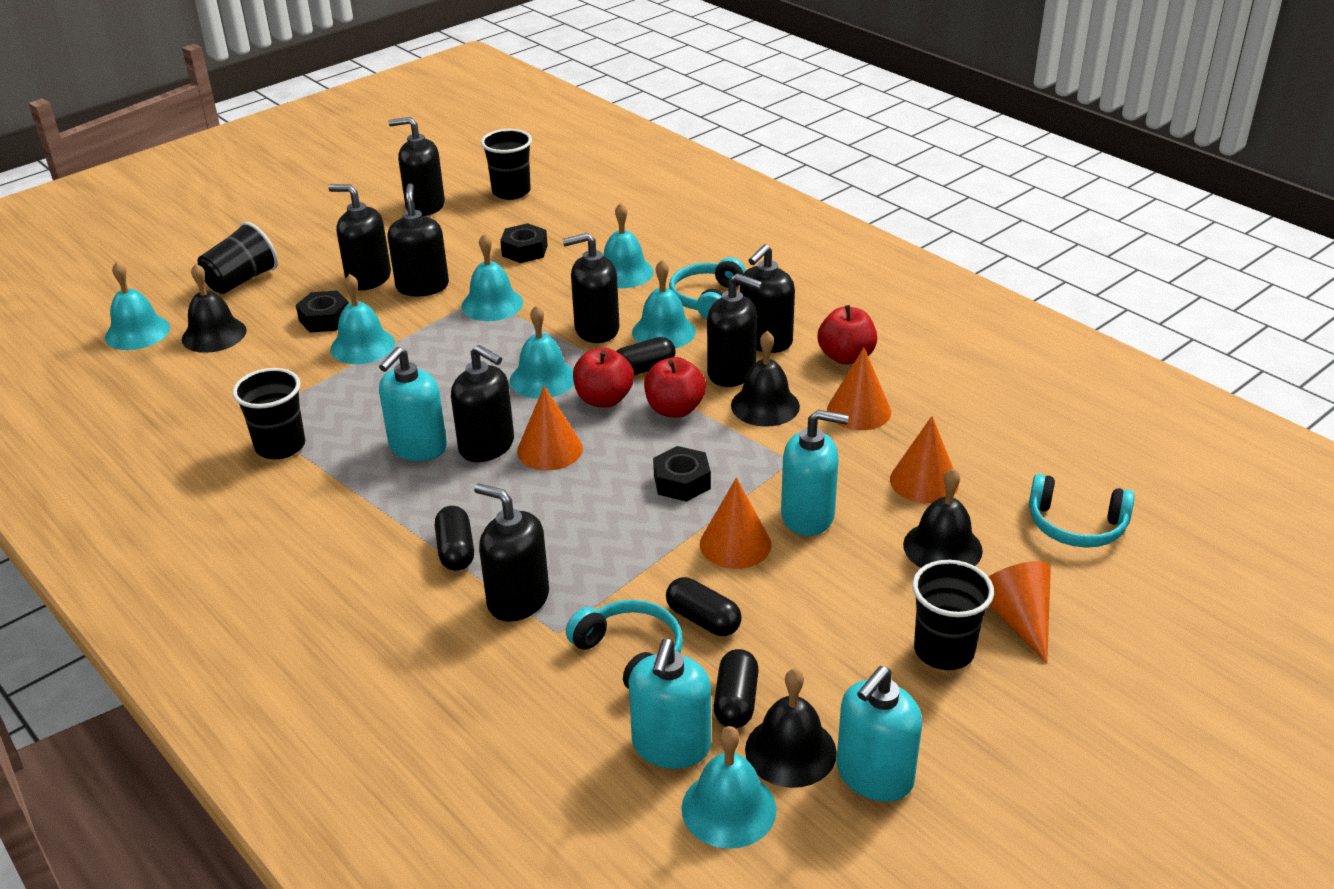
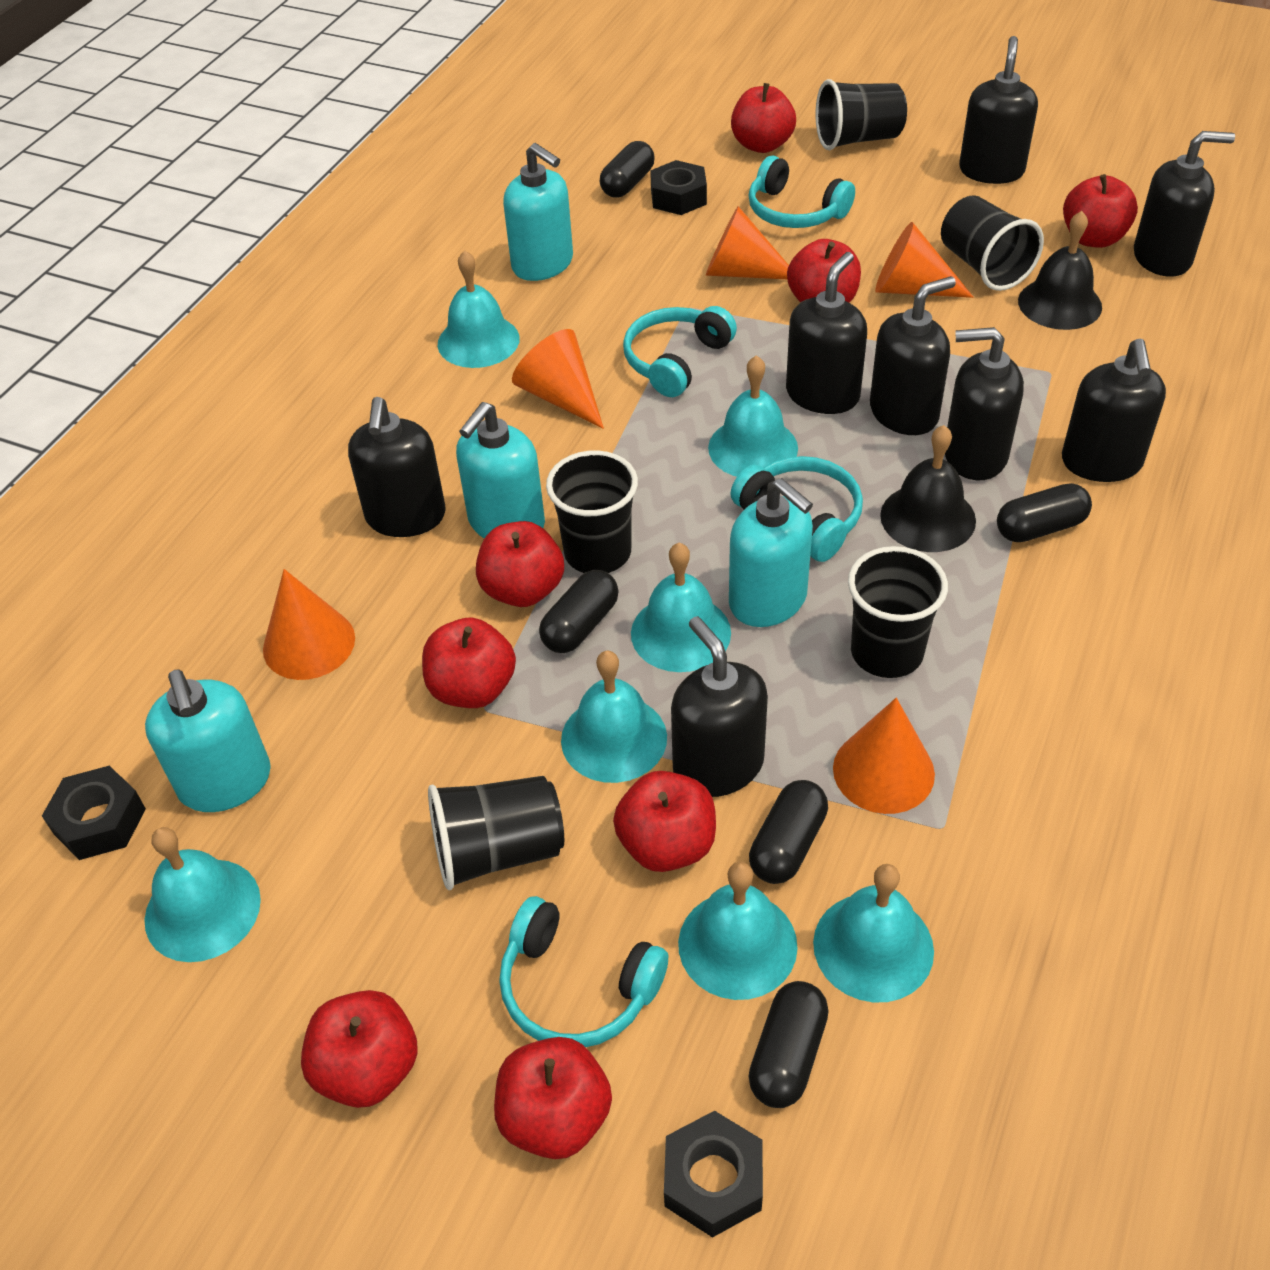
black bell: [182,263,247,353] [731,331,800,427] [745,669,837,788] [903,468,983,568] = 4 -> [880,425,976,552] [1018,211,1102,330] = 2
black capsule: [435,506,474,571] [616,337,675,376] [666,577,742,636] [714,649,759,728] = 4 -> [539,570,619,653] [600,141,655,198] [748,981,829,1108] [749,780,828,884] [997,483,1092,542] = 5
black cup: [198,222,278,294] [232,368,305,459] [481,129,532,200] [912,560,994,670] = 4 -> [428,776,564,890] [546,450,638,573] [816,79,907,150] [848,546,948,678] [941,195,1044,291] = 5
red apple: [573,348,634,407] [644,357,706,418] [818,305,877,365] = 3 -> [301,990,418,1108] [422,618,516,708] [476,521,564,607] [494,1037,612,1159] [613,771,716,872] [731,83,796,153] [787,239,861,303] [1063,174,1138,248] = 8
turquoise headphones: [566,600,683,689] [669,257,746,319] [1029,474,1135,548] = 3 -> [499,896,668,1047] [623,306,737,397] [730,456,863,562] [749,155,855,228] = 4

